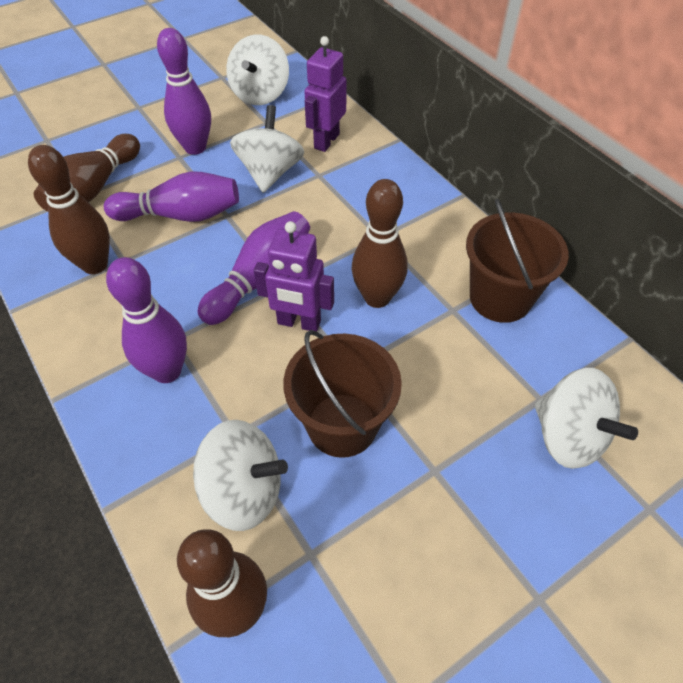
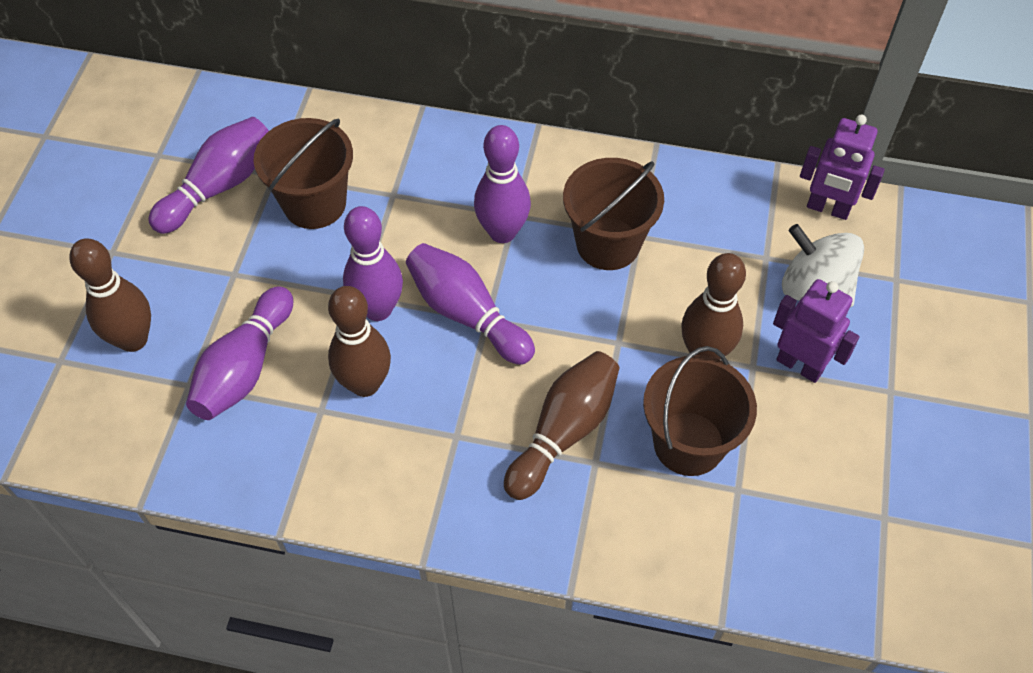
brown bucket: [283,330,402,458] [466,199,569,323] = 2 -> [254,118,353,229] [563,158,664,270] [643,346,757,476] = 3
purple bowling pin: [104,171,239,222] [106,257,187,383] [157,28,211,155] [198,211,310,325] = 4 -> [148,117,269,234] [186,286,293,420] [343,206,403,321] [406,243,535,365] [474,125,531,243] = 5
white spinning top: [193,420,288,531] [226,35,289,105] [230,105,304,193] [534,368,638,469] = 4 -> [782,224,864,307] = 1

